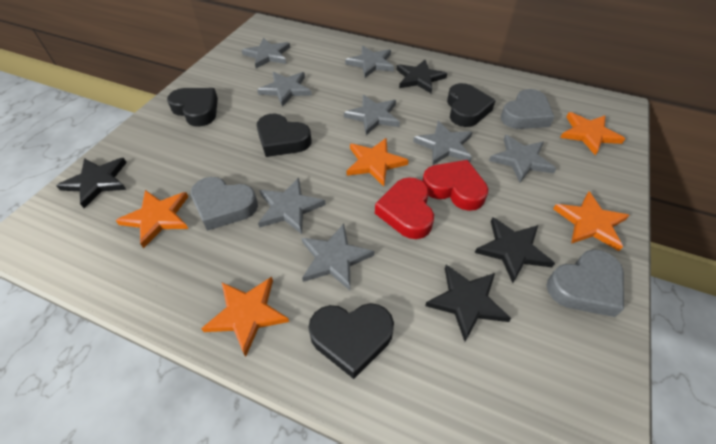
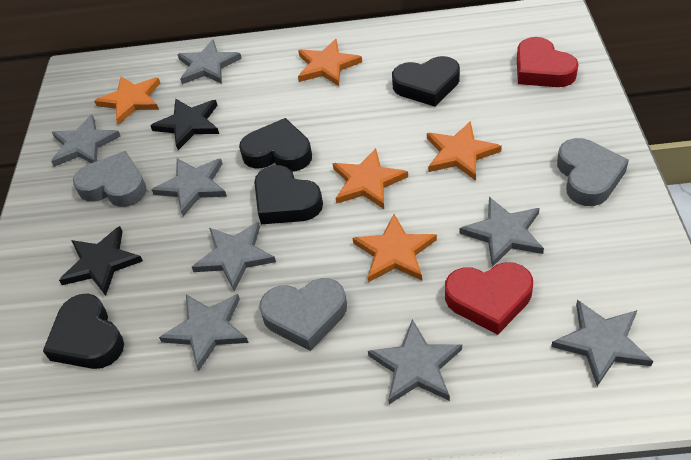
black star: [56,158,127,208] [396,60,447,93] [425,265,511,341] [475,217,555,283] = 4 -> [59,226,143,296] [150,99,219,150] = 2

